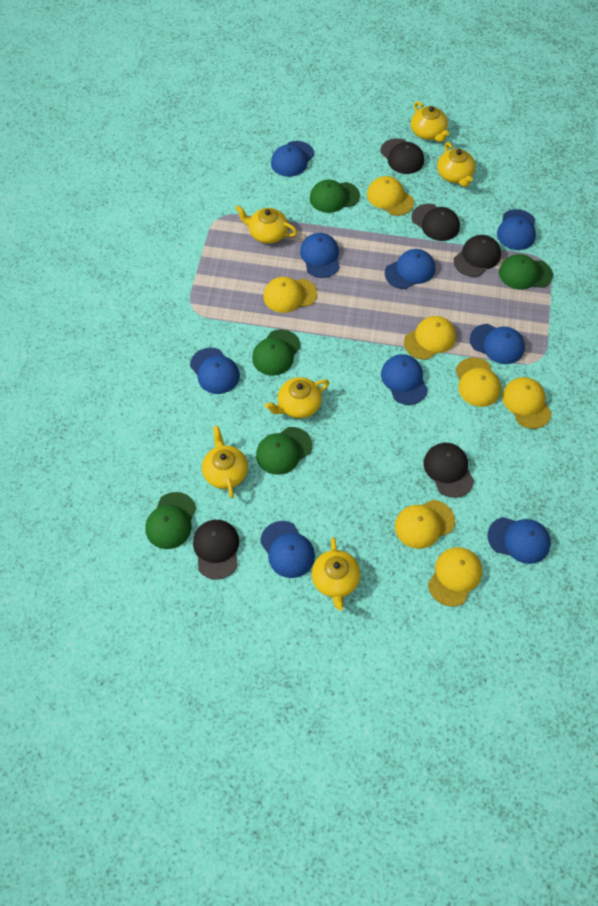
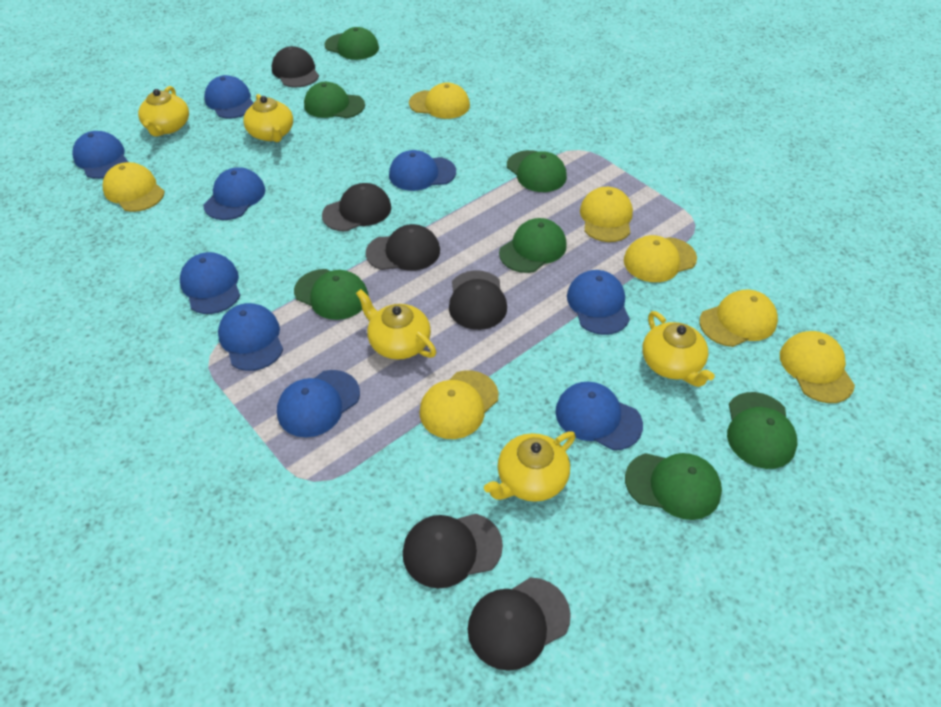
black cap: [193,520,239,580] [380,138,424,174] [412,204,460,241] [424,443,474,498] [454,235,501,277] = 5 -> [272,46,319,87] [322,183,391,232] [365,224,440,271] [403,514,503,589] [449,270,507,330] [468,578,571,671] = 6
green cap: [146,492,196,549] [252,329,301,376] [256,427,312,475] [310,179,360,213] [499,254,553,290] = 5 -> [294,269,369,320] [304,82,365,118] [324,27,379,60] [499,218,567,273] [507,150,567,192] [625,453,722,520] [727,392,797,469] = 7
yellow teapot: [202,426,248,498] [235,205,297,244] [265,377,330,418] [312,537,360,611] [411,101,449,142] [437,142,475,187] = 6 -> [138,86,189,136] [243,94,293,142] [356,289,436,360] [484,432,576,502] [642,311,715,387] = 5

